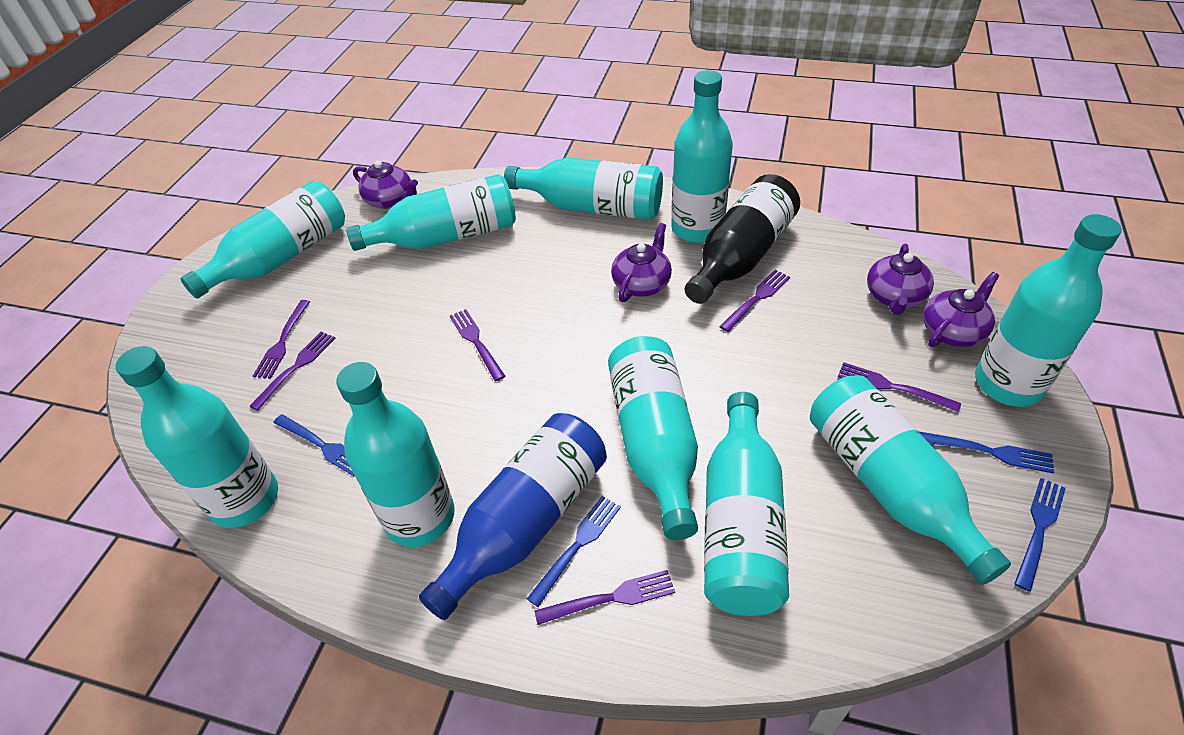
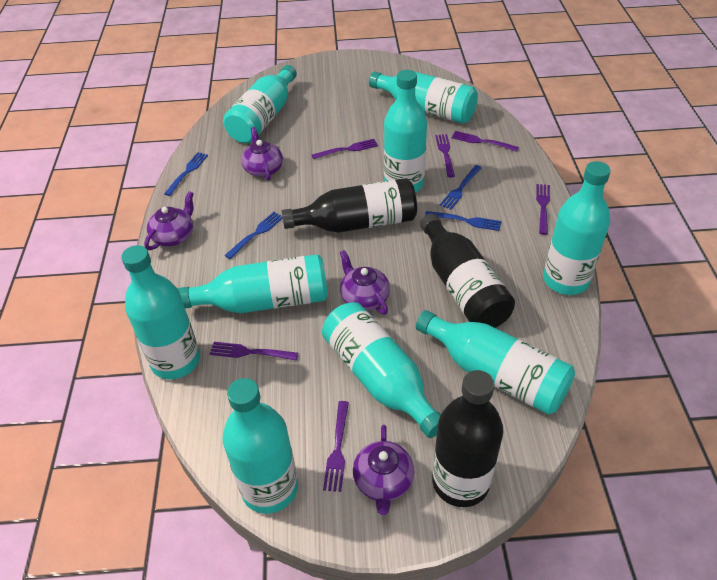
black bottle: [685,174,800,304] = 1 -> [281,178,417,233] [420,214,515,328] [432,370,503,507] = 3
blue bottle: [419,413,607,620] = 1 -> none = 0
turquoise bottle: [116,346,278,528] [180,181,345,298] [336,362,455,547] [346,174,516,251] [504,157,663,220] [608,336,698,540] [671,70,733,243] [704,392,789,616] [810,375,1011,585] [975,214,1122,407] = 10 -> [121,245,200,379] [178,254,328,313] [222,378,298,514] [223,65,297,143] [322,302,441,438] [369,71,478,124] [384,70,427,192] [416,310,575,414] [543,161,611,295] = 9

